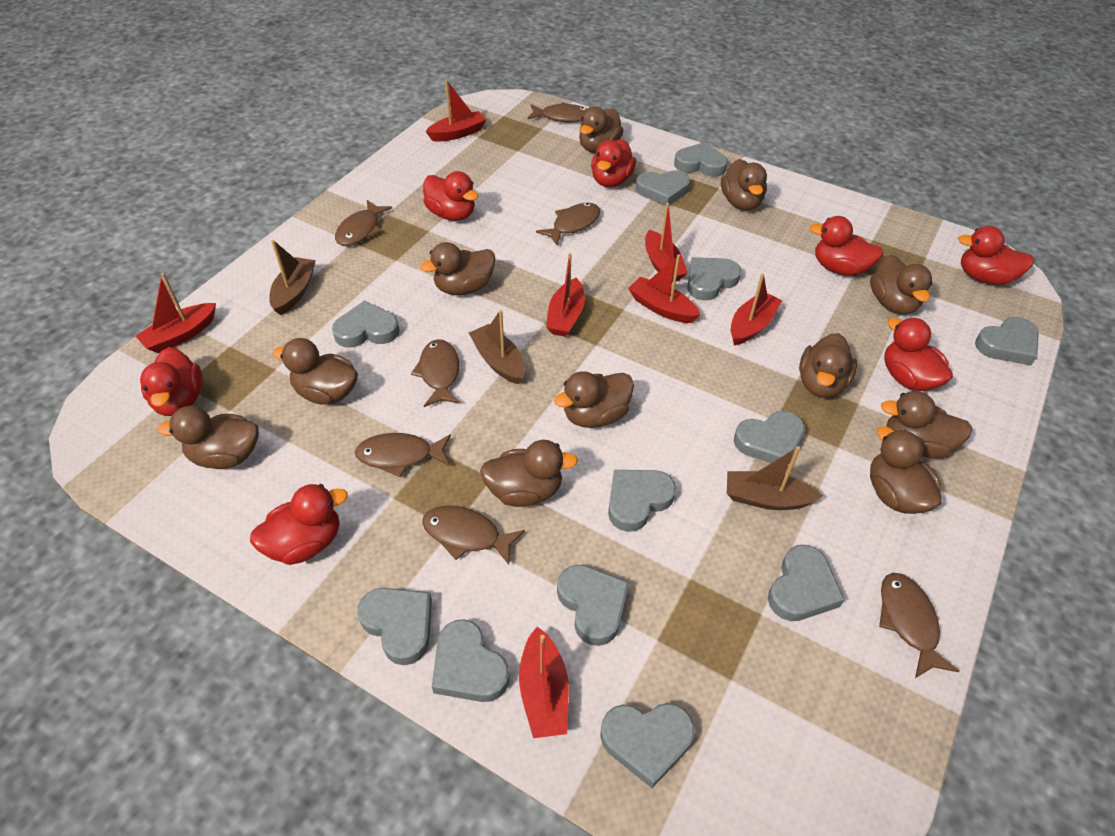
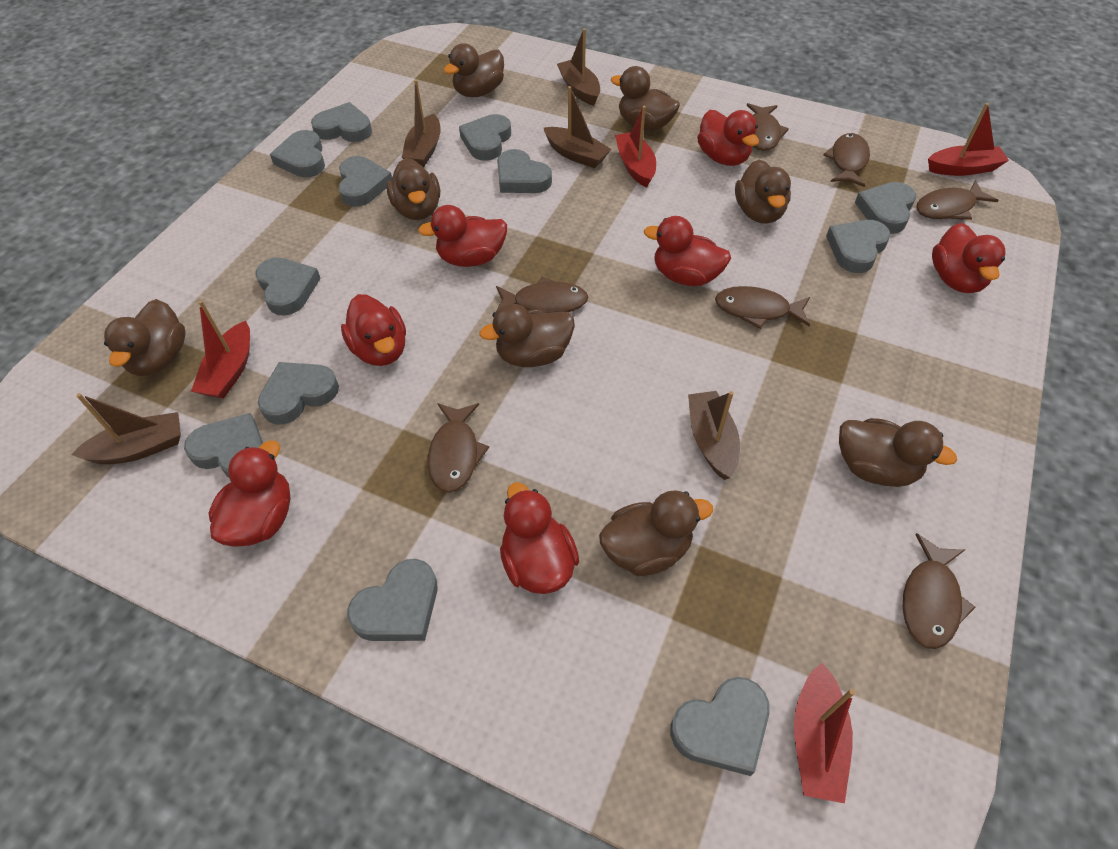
brown boat: [269,240,316,315] [469,310,525,384] [727,446,823,510] = 3 -> [71,393,181,464] [402,80,441,167] [543,86,611,168] [557,28,600,106] [688,391,740,480] = 5
brown duck: [157,406,259,469] [273,338,358,405] [421,242,495,295] [480,440,578,507] [554,371,634,428] [579,106,623,153] [721,159,767,210] [799,333,857,398] [870,255,932,314] [870,426,941,514] [881,391,972,458] = 11 -> [104,299,186,376] [386,158,440,220] [444,43,504,97] [479,304,575,367] [599,490,713,576] [611,66,680,131] [735,160,791,224] [839,418,957,487] = 8
red boat: [135,273,216,353] [425,80,487,141] [519,627,569,738] [546,253,585,337] [628,254,700,323] [645,203,688,282] [731,273,782,345] = 7 -> [191,300,250,399] [615,106,656,188] [794,663,855,803] [928,103,1009,176] = 4

